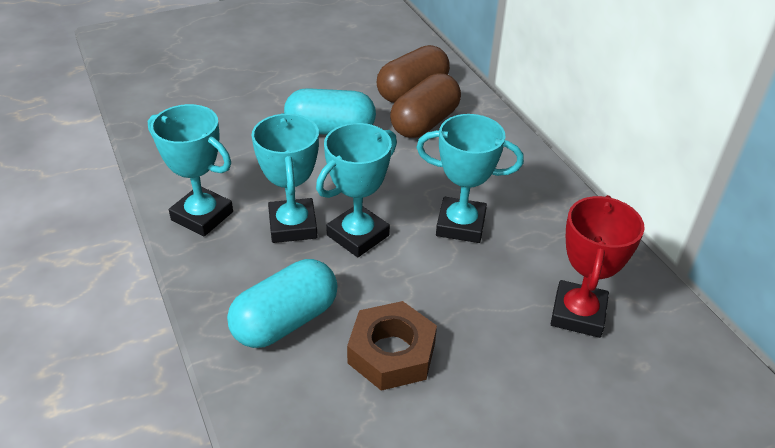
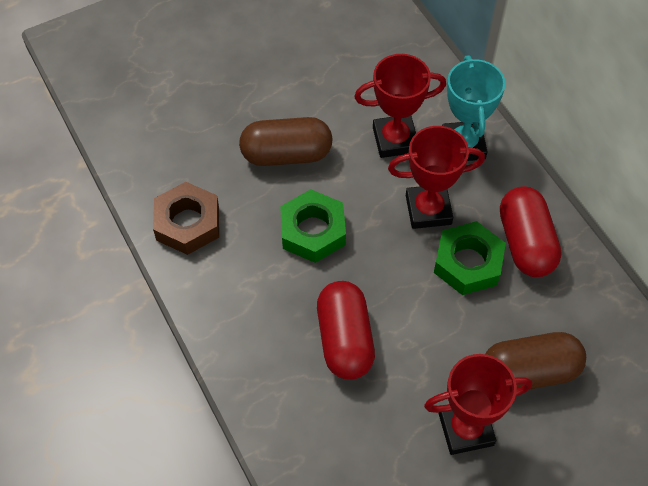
green nut: none = 0 -> [280,189,346,263] [434,221,506,295] = 2
red capsule: none = 0 -> [317,281,375,380] [500,186,561,277] = 2
red trophy: [551,195,645,338] = 1 -> [354,54,446,158] [388,126,485,229] [424,354,532,455] = 3
turquoise capsule: [227,259,338,348] [284,88,376,135] = 2 -> none = 0
turquoise trophy: [148,104,233,236] [252,113,319,243] [316,123,397,257] [416,114,524,243] = 4 -> [442,55,505,161] = 1

